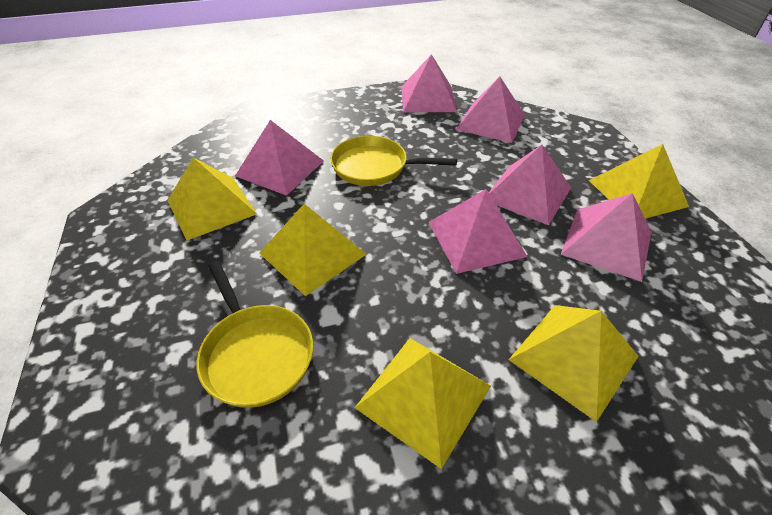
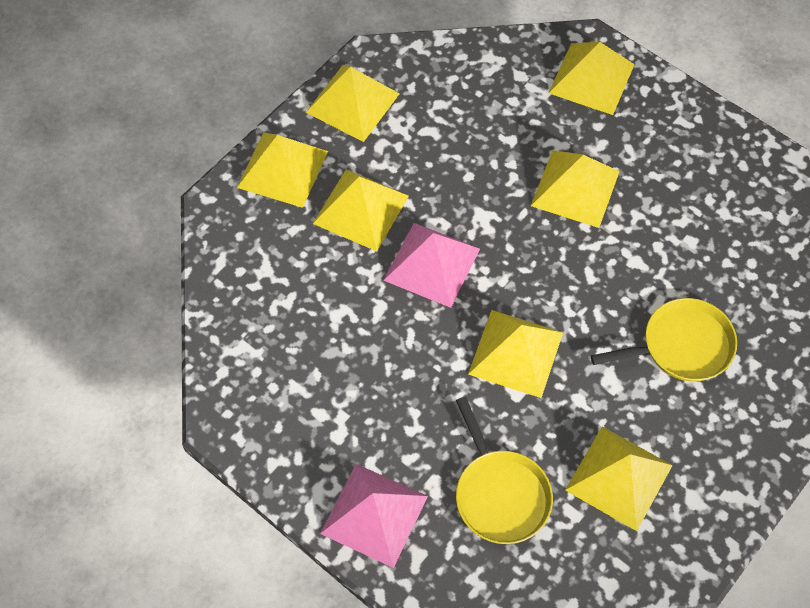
pink pyramid: [235,120,324,196] [401,54,457,112] [429,189,527,274] [456,76,525,143] [489,145,571,225] [561,193,652,282] = 6 -> [320,464,428,568] [383,223,480,308] = 2
yellow pyramid: [167,158,257,241] [259,204,367,296] [355,338,491,469] [509,305,639,422] [589,144,689,219] = 5 -> [237,132,328,208] [306,65,400,142] [313,169,409,251] [468,310,563,398] [531,150,620,228] [549,42,635,115] [565,426,673,531] = 7

